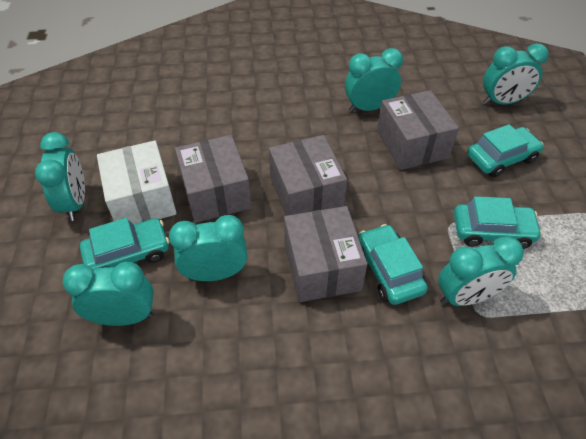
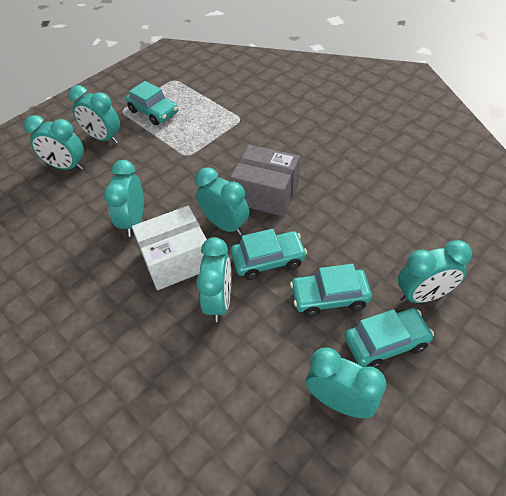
grey box: [175,135,252,223] [269,135,347,216] [284,206,367,302] [377,90,459,170] = 4 -> [230,145,300,216] = 1
turquoise clock: [35,132,85,221] [63,262,154,326] [169,215,247,281] [345,48,403,112] [438,236,524,306] [483,43,549,105] = 6 -> [24,115,84,170] [68,85,120,143] [104,160,144,237] [196,168,249,235] [196,237,231,322] [306,348,386,418] [398,240,472,303] = 7

